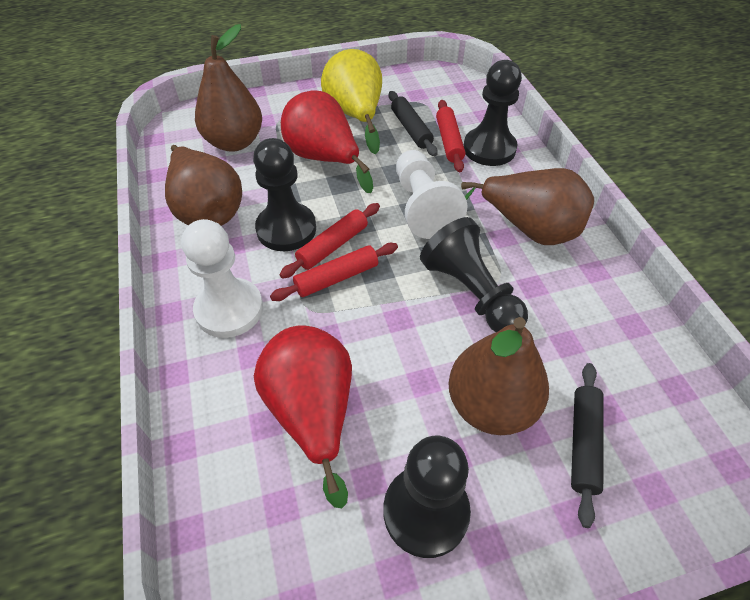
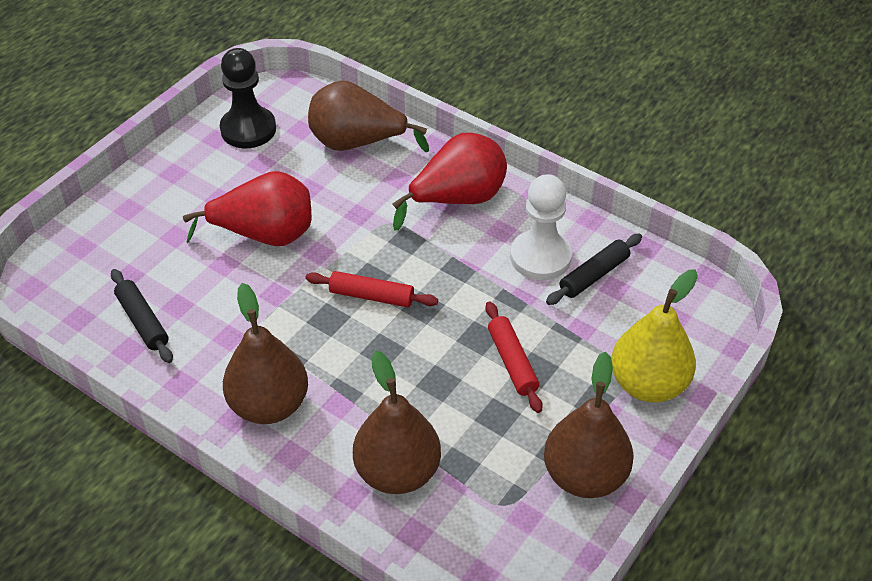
black pawn: [253,138,316,251] [383,436,471,558] [420,217,528,332] [463,60,522,166] = 4 -> [220,48,276,148] = 1
red rolling pin: [270,243,398,301] [279,203,380,279] [436,100,465,172] = 3 -> [306,271,438,307] [485,301,543,413] = 2
white pawn: [181,219,263,338] [396,150,467,239] = 2 -> [510,174,572,280] = 1

